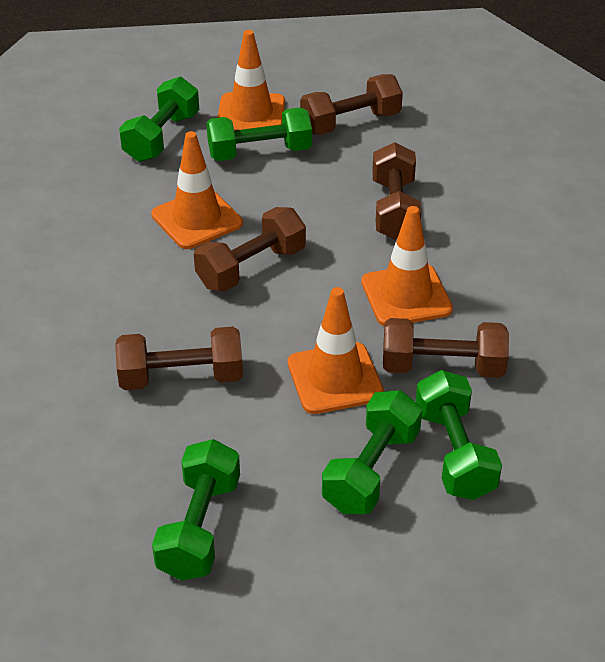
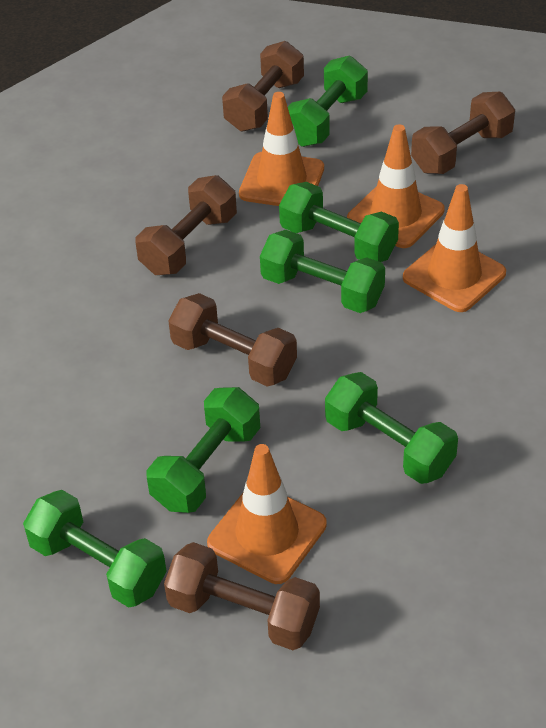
green dumbbell: [119,77,199,162] [152,439,240,581] [206,107,312,161] [322,390,422,514] [416,370,502,500] = 5 -> [23,490,167,608] [146,387,260,513] [260,230,385,313] [279,182,399,262] [288,56,368,147] [325,372,458,484] = 6

